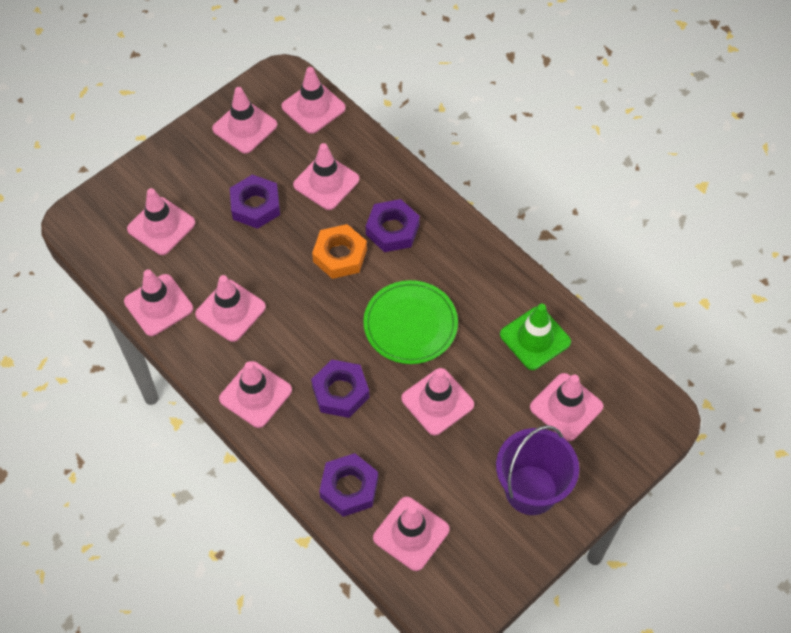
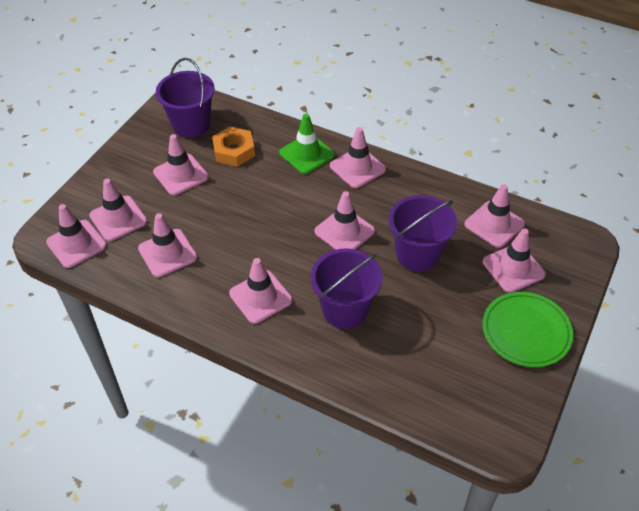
pink traffic cone: [124,269,193,336] [127,188,195,255] [195,275,266,342] [212,87,277,154] [219,361,292,428] [281,67,346,134] [293,143,359,210] [373,497,450,571] [401,368,474,435] [530,373,603,441] = 10 -> [46,204,107,268] [89,178,147,241] [138,213,197,277] [153,134,209,195] [229,258,292,324] [315,191,375,250] [330,127,386,188] [465,184,525,248] [483,229,546,293] = 9
purple bucket: [496,425,579,515] = 1 -> [156,58,215,138] [310,248,383,329] [389,195,457,271] = 3
purple nut: [230,174,280,229] [311,359,370,418] [319,453,378,517] [366,199,420,252] = 4 -> none = 0

